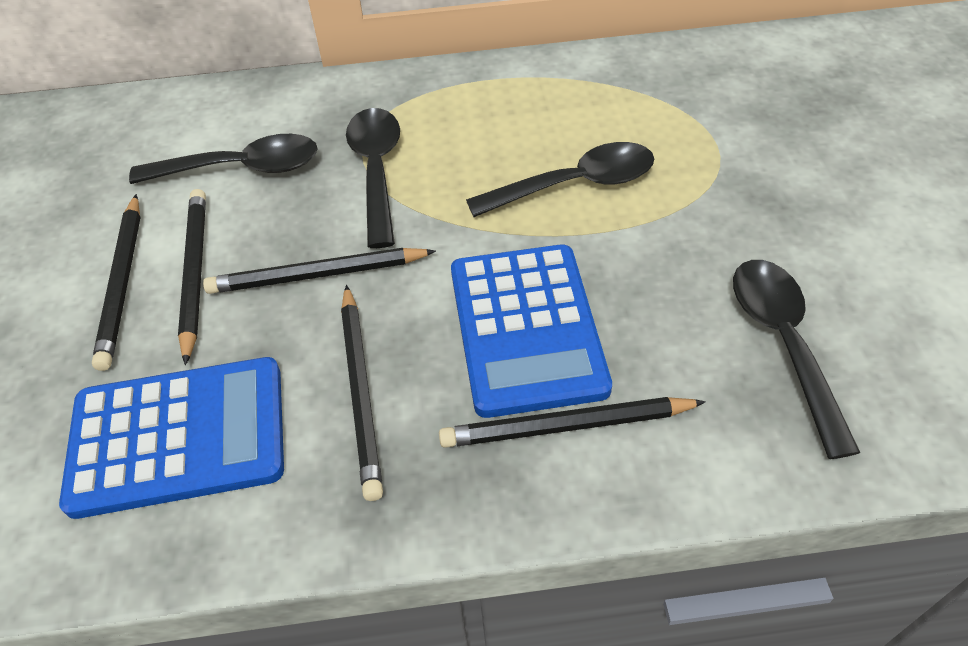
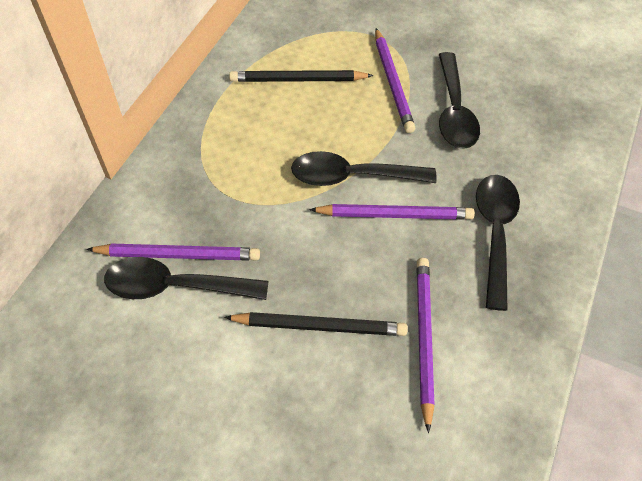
black pencil: [92,194,141,371] [178,189,206,365] [203,248,436,294] [341,285,383,501] [439,397,706,448] = 5 -> [224,312,408,336] [229,70,374,82] = 2
blue calculator: [59,357,284,519] [451,245,612,418] = 2 -> none = 0
purple pencil: none = 0 -> [86,243,260,261] [309,204,475,220] [375,28,415,133] [416,258,435,433] = 4

